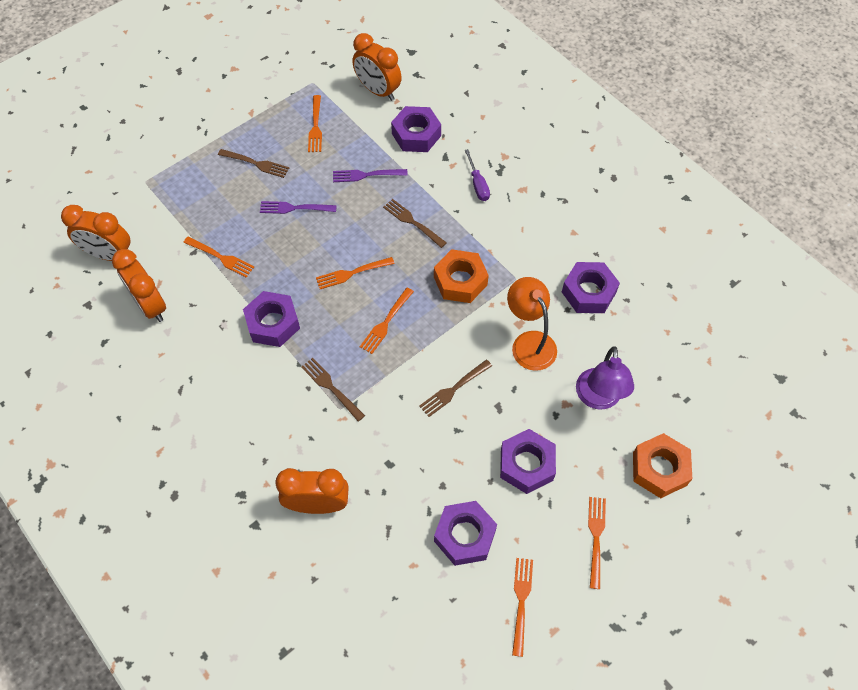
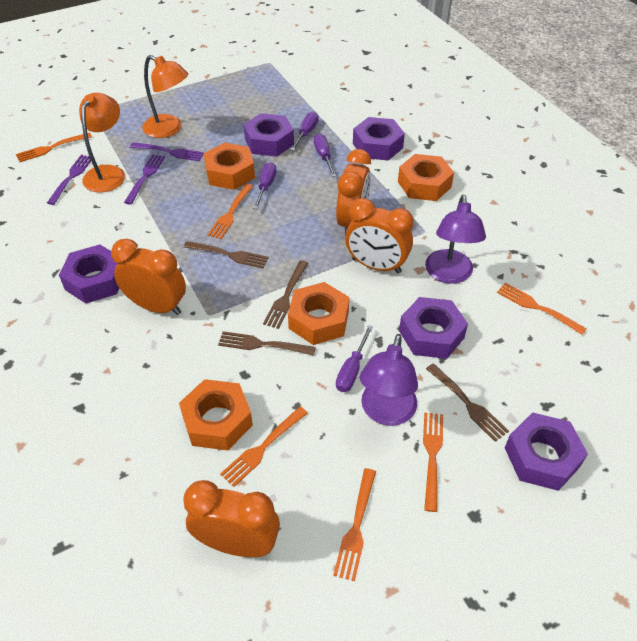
orange lamp: [507,277,557,371] = 1 -> [79,93,125,193] [142,55,188,138] = 2
orange nut: [434,249,489,303] [633,433,692,498] = 2 -> [179,379,253,450] [204,142,255,190] [288,282,349,345] [398,154,454,201] = 4
purple fork: [260,201,337,214] [333,169,408,182] = 2 -> [47,155,91,205] [124,154,165,205] [130,143,204,161] = 3
purple lamp: [576,346,634,409] = 1 -> [360,334,418,426] [425,195,486,284] = 2
purple screwdriver: [465,149,490,201] = 1 -> [253,162,276,209] [290,112,319,151] [314,134,336,177] [336,325,373,392] = 4

